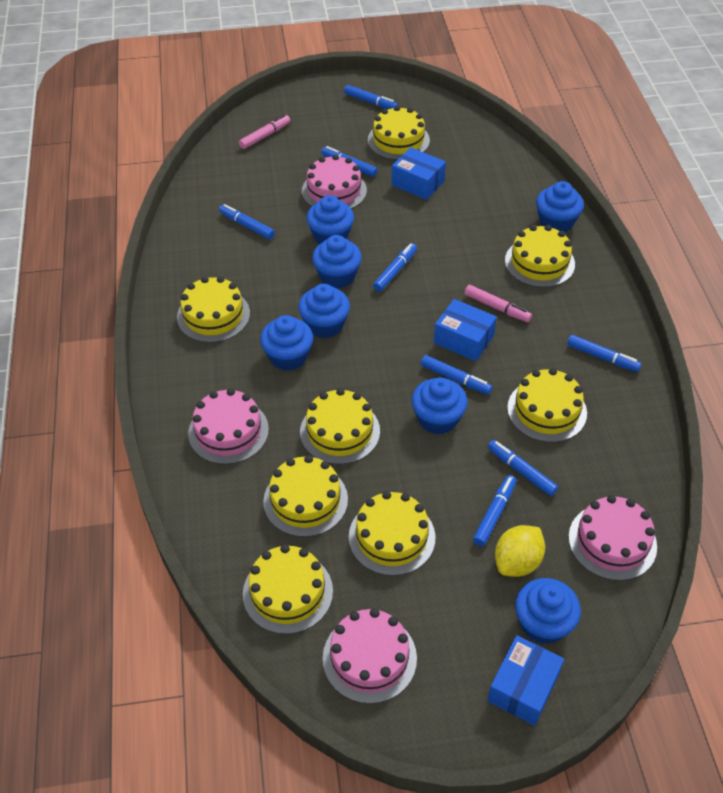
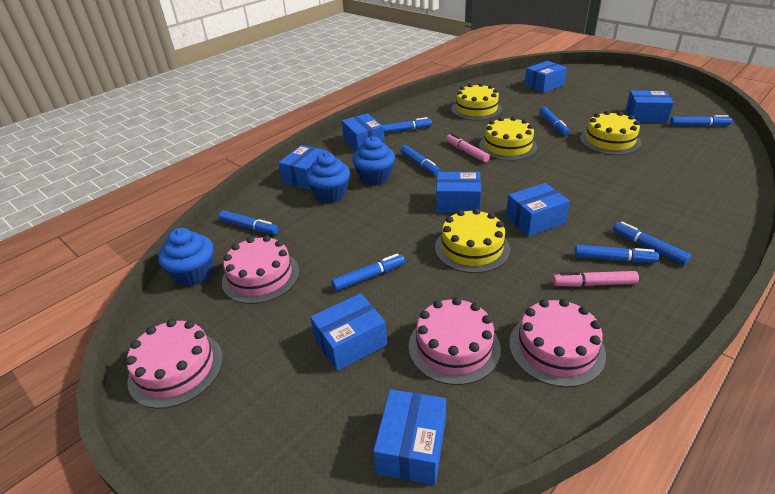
blue box: [392,147,446,200] [434,299,497,361] [487,635,564,726] = 3 -> [279,145,328,189] [310,293,387,371] [342,113,385,151] [373,389,446,485] [436,172,481,213] [506,183,570,236] [524,61,567,93] [626,90,674,123] = 8
blue cupcake: [260,315,313,371] [298,284,350,338] [307,195,354,244] [312,235,362,288] [412,377,467,435] [515,578,581,644] [536,181,584,232] = 7 -> [158,228,214,287] [306,152,350,203] [352,137,395,186] = 3
yellow cake: [177,276,250,343] [243,544,333,634] [263,455,348,537] [300,388,380,465] [349,491,435,576] [368,106,430,160] [505,225,575,287] [507,368,587,442] = 8 -> [435,208,510,273] [451,83,502,121] [479,116,537,161] [580,111,641,155] = 4
yellow lemon: [495,525,545,577] = 1 -> none = 0

